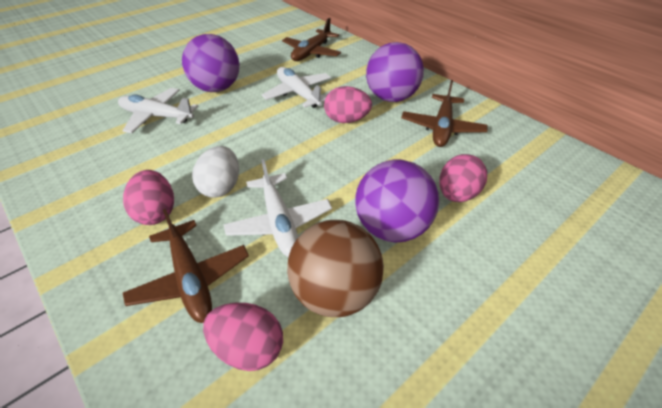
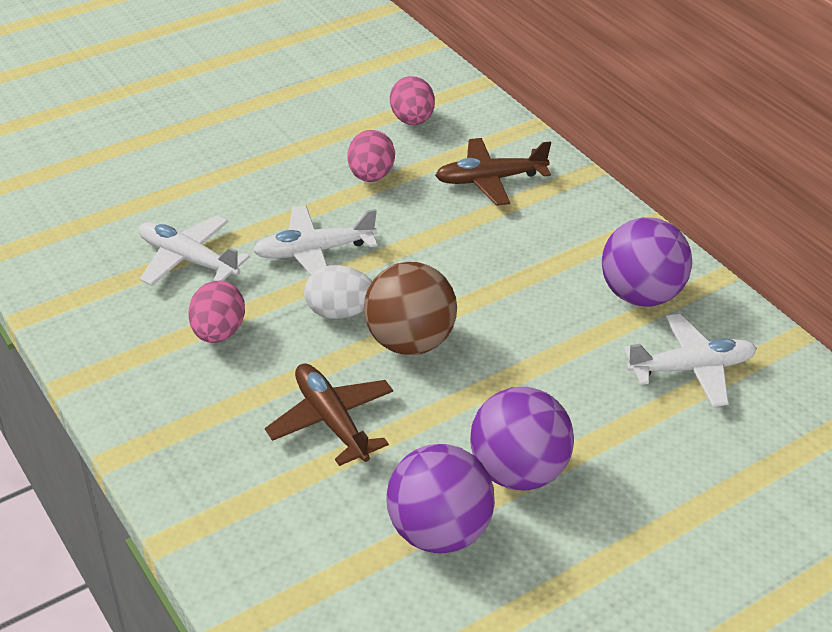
brown plane: [123,209,249,323] [282,18,341,61] [401,80,488,147] = 3 -> [265,363,393,466] [435,138,551,206] = 2
pink egg: [123,170,174,225] [203,303,283,371] [324,86,372,123] [439,154,487,202] = 4 -> [188,281,245,343] [347,130,395,182] [390,76,435,125] = 3

